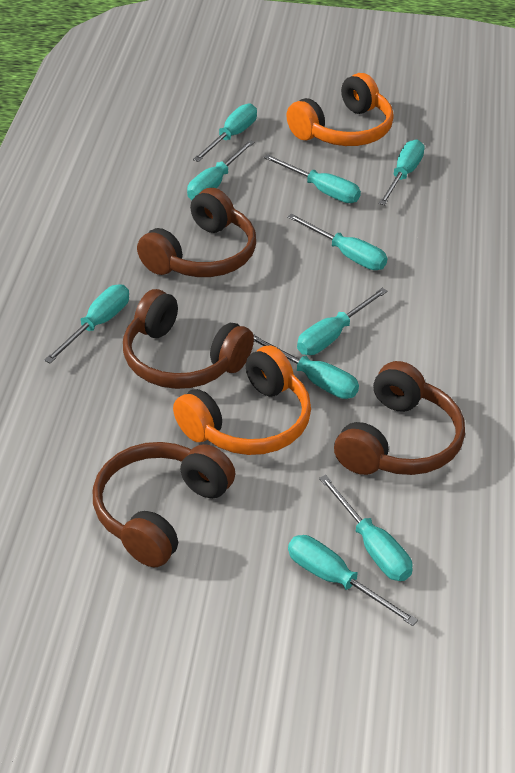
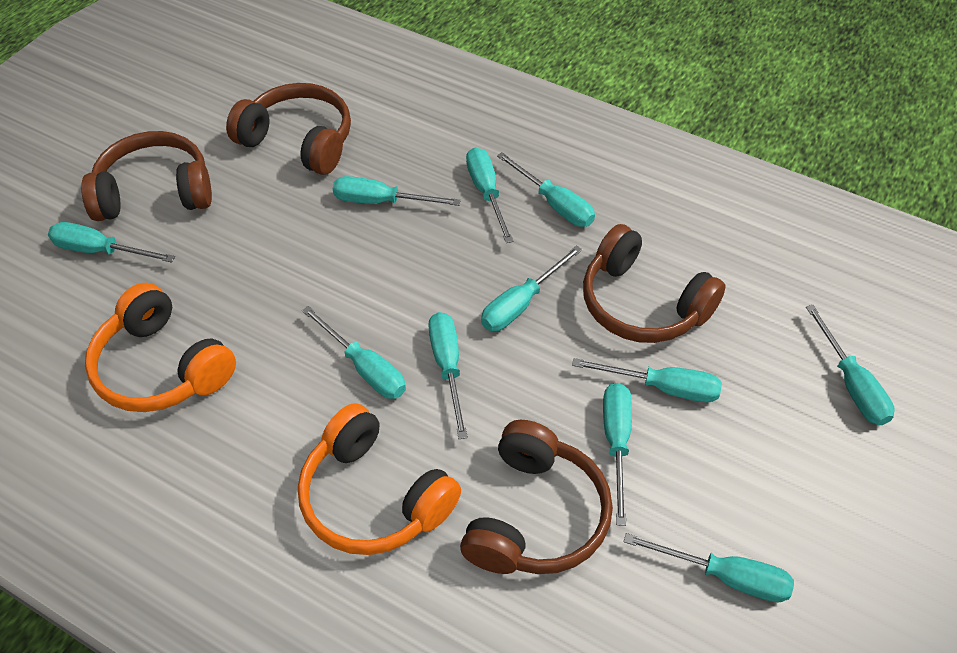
turquoise screwdriver: [44,284,129,364] [187,140,254,200] [193,103,257,162] [253,334,359,399] [264,154,361,203] [287,214,387,270] [288,535,418,626] [297,288,388,355] [319,475,413,581] [379,140,425,205] = 10 -> [48,222,175,263] [302,306,406,399] [333,176,461,206] [428,312,468,439] [466,147,513,243] [481,245,582,331] [497,152,595,227] [572,358,722,402] [603,383,632,526] [624,533,794,602] [806,305,895,425] = 11

